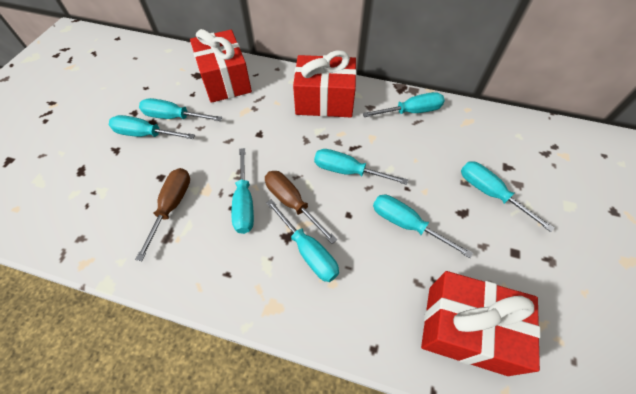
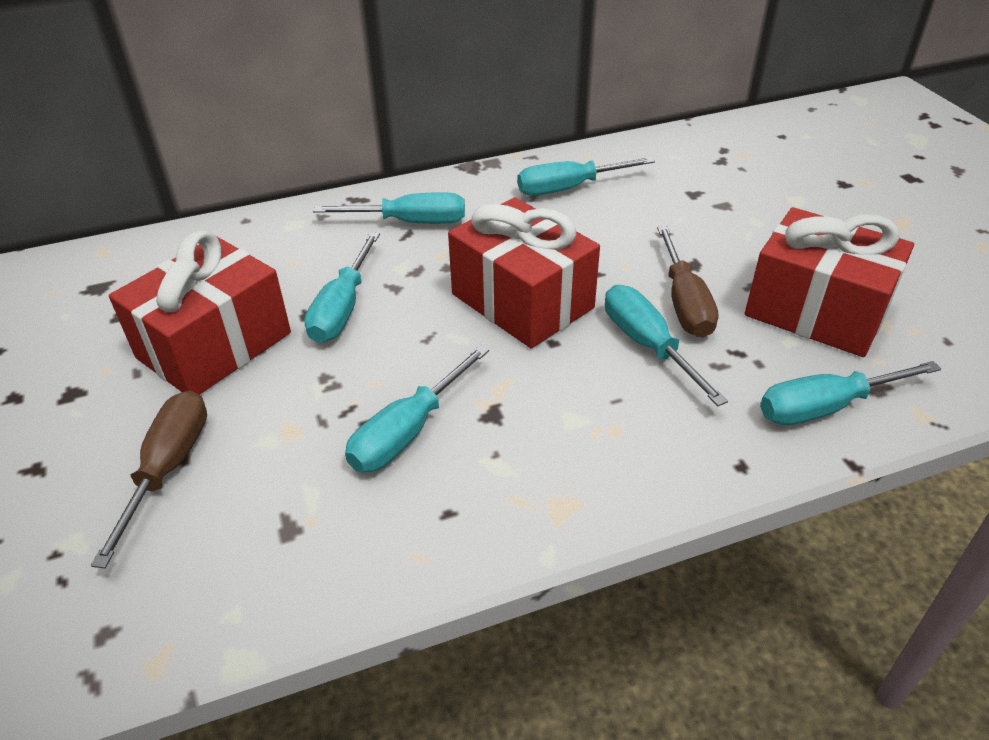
turquoise screwdriver: [109,115,195,139] [139,98,223,121] [231,148,254,234] [266,199,339,282] [314,149,408,185] [363,92,445,117] [373,195,473,258] [461,162,555,232] = 8 -> [304,232,380,343] [313,192,465,224] [345,345,489,472] [517,157,655,196] [605,285,728,406] [760,361,941,425] = 6

